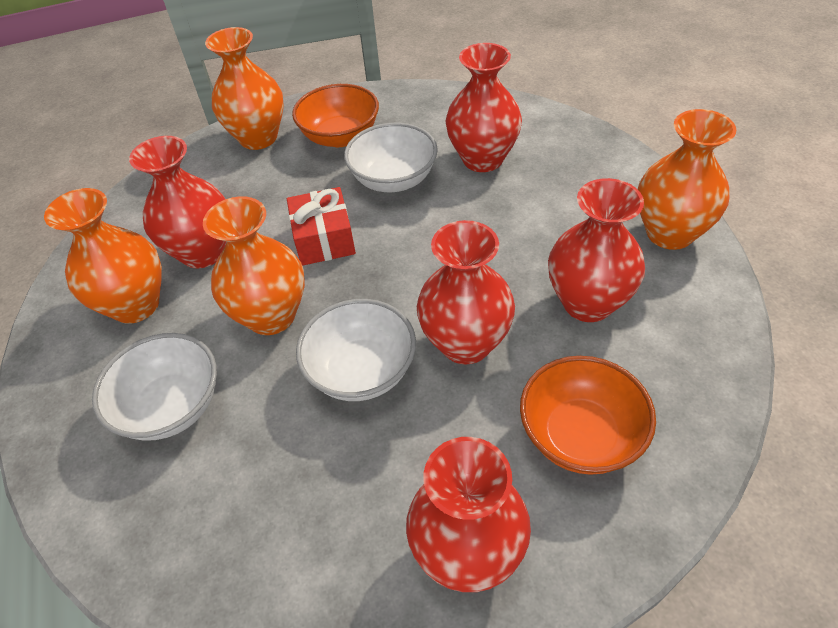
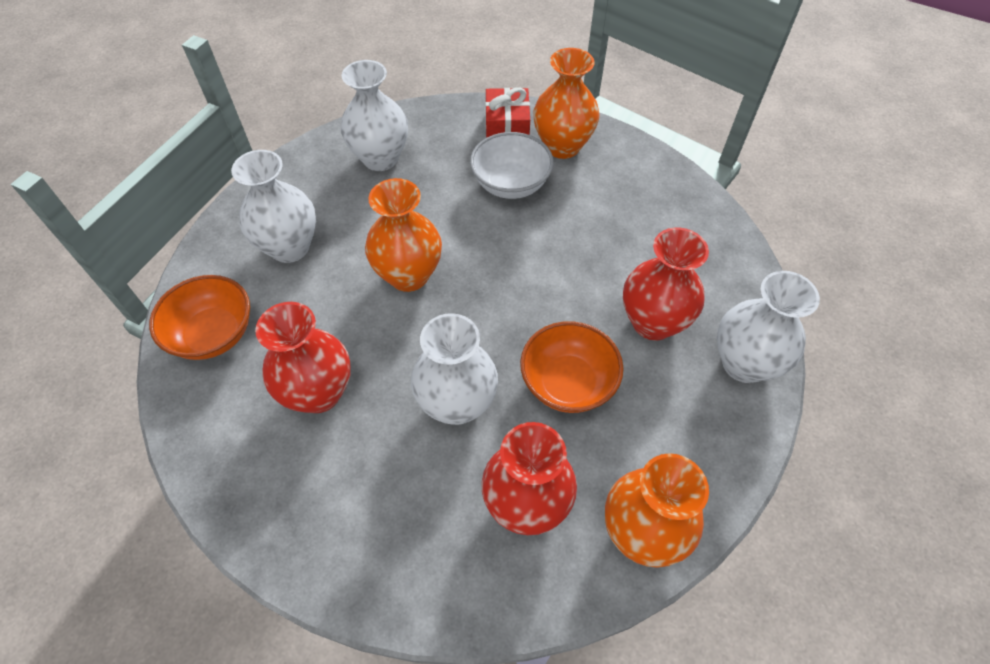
orange vase: [44,188,162,324] [203,196,305,335] [205,27,284,150] [638,109,736,250] = 4 -> [365,178,442,292] [533,48,599,159] [605,453,709,568] = 3
red vase: [129,136,226,269] [406,437,531,592] [417,220,515,364] [445,43,522,172] [548,178,645,322] = 5 -> [255,302,351,413] [481,422,577,535] [623,227,709,340] = 3
white bowl: [92,333,217,441] [296,299,416,401] [344,123,438,192] = 3 -> [470,132,554,199] = 1
white vase: none = 0 -> [231,150,316,263] [341,60,408,171] [411,313,498,425] [717,271,820,383] = 4

